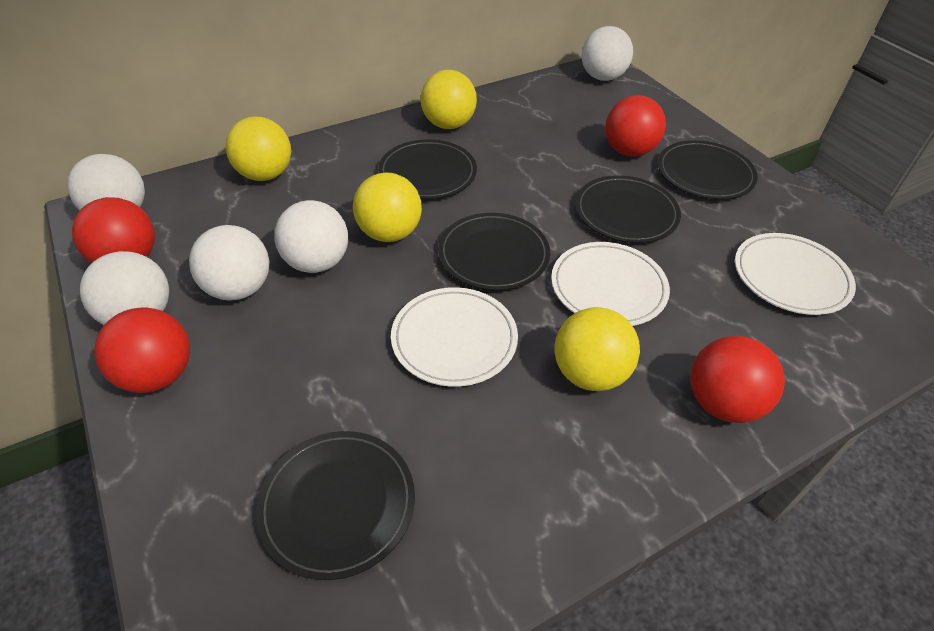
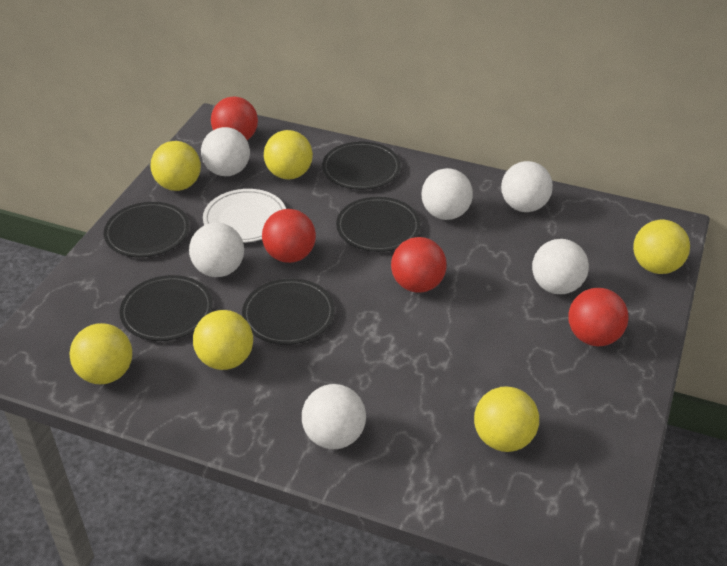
white ball: [67,154,145,211] [80,251,169,325] [189,225,269,301] [274,200,348,273] [581,26,633,81] = 5 -> [189,223,244,277] [201,127,250,176] [302,384,366,449] [421,168,473,220] [501,161,553,212] [532,239,589,294] = 6
white plate: [391,287,518,387] [551,242,670,326] [735,233,856,315] = 3 -> [203,189,286,243] = 1
yellow ball: [226,117,291,181] [353,173,422,242] [421,70,477,129] [554,307,640,391] = 4 -> [69,323,132,384] [151,141,201,191] [193,310,253,370] [264,130,313,179] [474,386,539,452] [633,220,690,274] = 6

